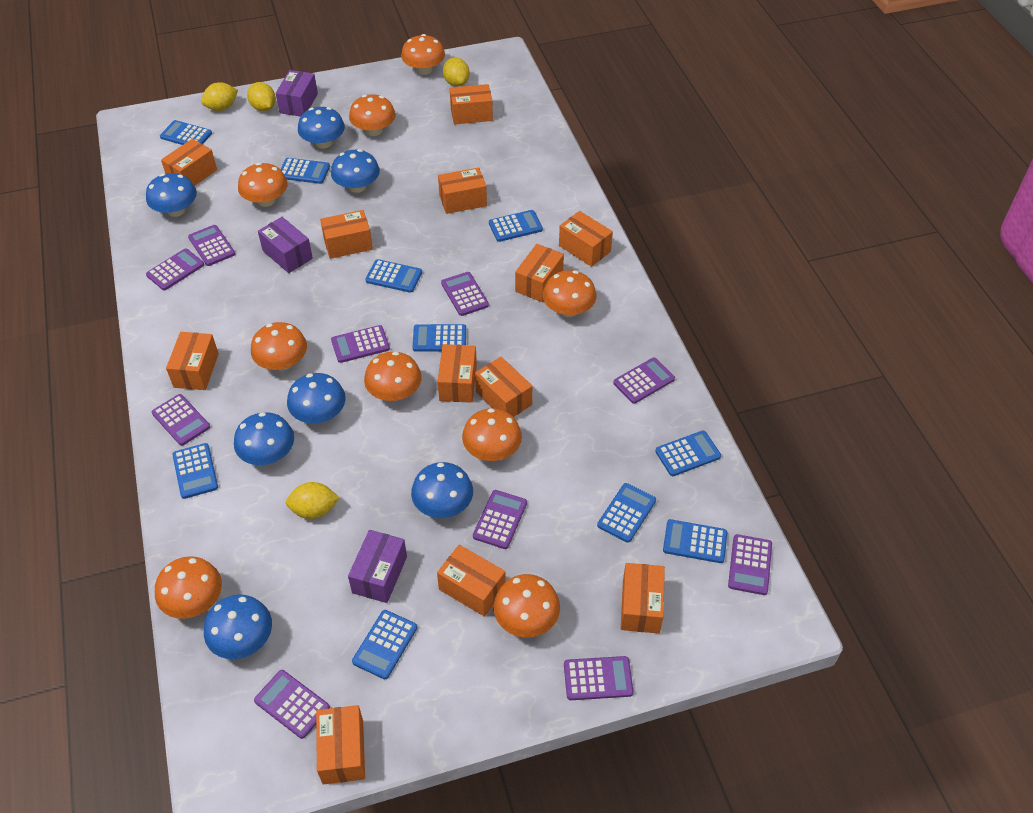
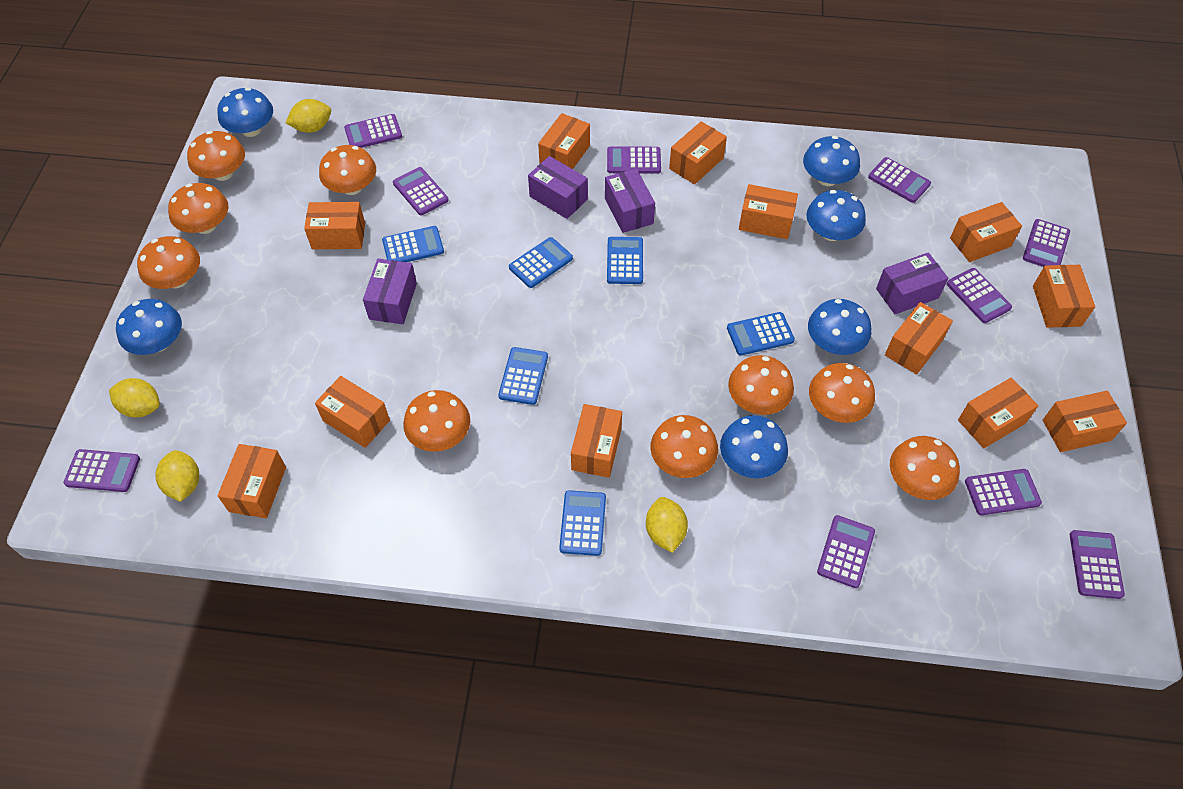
blue calculator: [160,120,212,145] [172,443,218,499] [280,158,330,184] [352,610,417,679] [365,259,422,293] [413,324,466,352] [489,210,543,242] [597,483,656,543] [655,431,721,476] [663,519,727,563] = 10 -> [382,226,444,262] [498,347,548,405] [509,237,573,288] [559,490,606,556] [607,237,643,284] [727,312,795,356] = 6
blue mushroom: [146,173,197,217] [204,594,272,659] [234,412,294,465] [287,373,346,423] [298,107,345,148] [331,149,380,193] [411,462,473,518] = 7 -> [116,299,182,355] [217,87,273,137] [720,415,788,478] [803,136,860,186] [806,190,866,241] [808,299,872,355] = 6
purple box: [258,217,313,273] [276,70,318,117] [348,530,407,603] = 3 -> [363,259,417,324] [528,156,588,219] [605,168,655,233] [876,252,948,314] = 4

